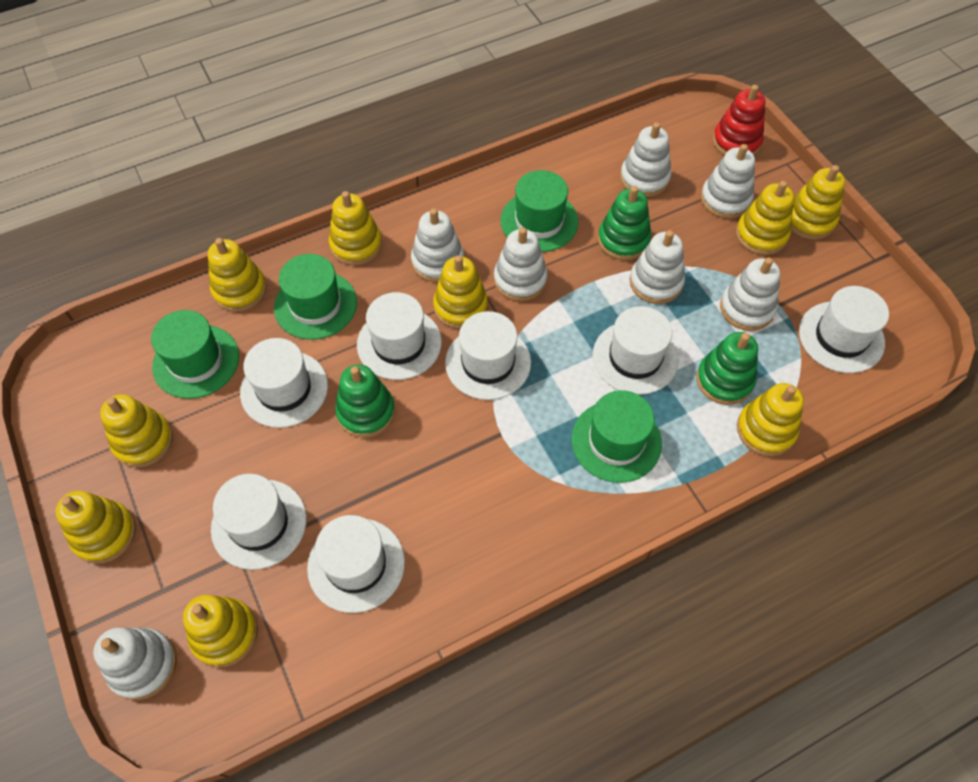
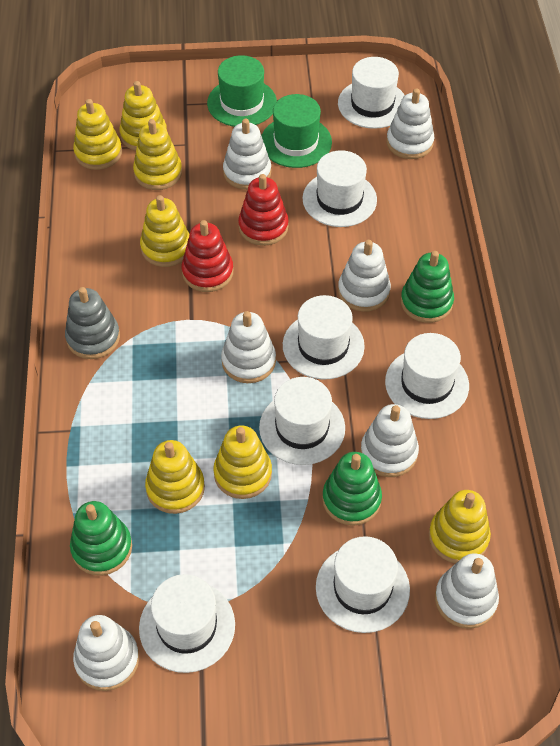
green hat: [151,310,239,399] [274,254,357,340] [501,170,578,252] [571,390,662,483] = 4 -> [207,55,277,127] [261,94,332,168] = 2
grey stacking toy: none = 0 -> [65,287,120,359] = 1
red stacking toy: [713,85,765,155] = 1 -> [182,220,233,292] [238,174,289,246] = 2
yellow stacking toy: [56,490,136,564] [100,394,173,468] [183,595,258,668] [208,238,266,312] [329,191,382,265] [433,255,488,329] [736,181,794,255] [737,383,804,456] [791,165,845,240] = 9 -> [73,99,122,170] [119,81,167,151] [133,119,182,190] [140,195,189,267] [145,440,205,514] [213,426,272,499] [429,490,491,563] = 7

